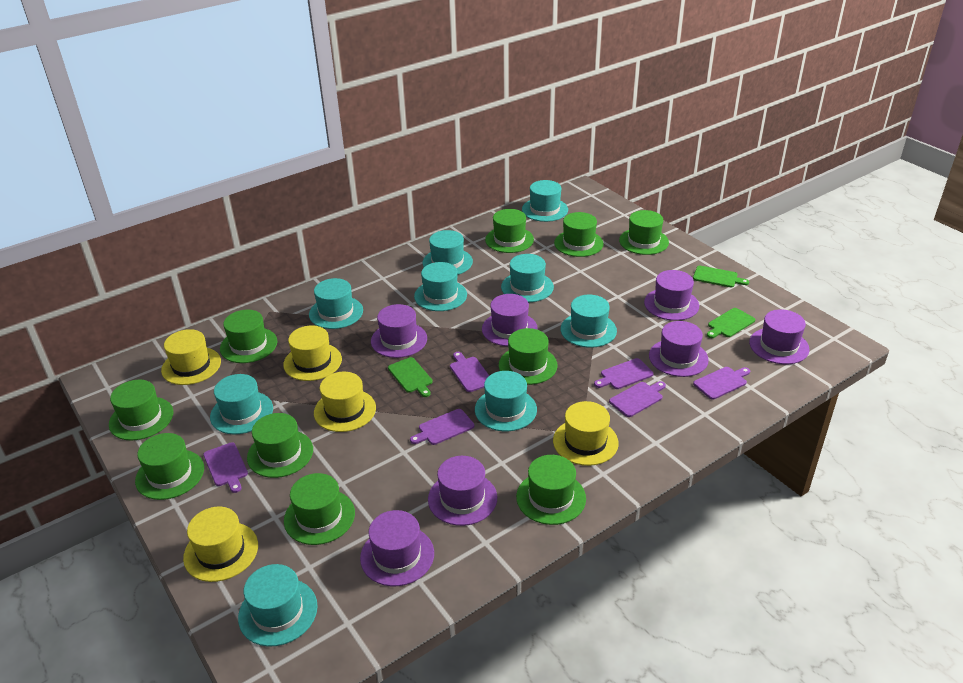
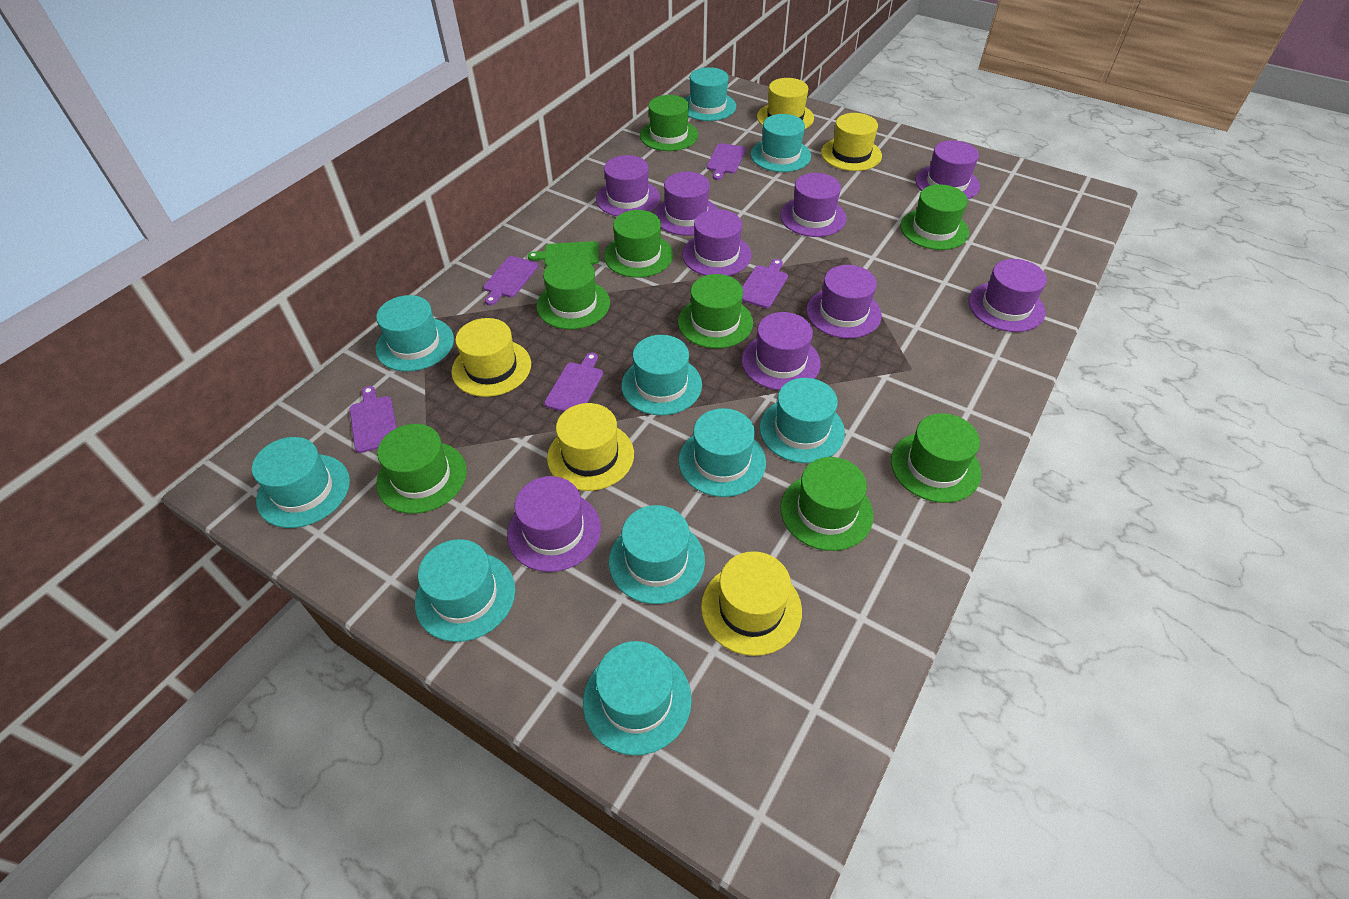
green cutting board: [388,357,433,397] [693,266,749,288] [707,308,755,338] = 3 -> [528,241,599,266] = 1
green hat: [109,380,173,440] [135,433,204,500] [220,310,278,363] [247,413,313,478] [284,473,355,545] [485,209,534,253] [499,328,557,385] [516,455,586,525] [554,212,604,257] [619,210,669,255] = 10 -> [376,424,467,514] [536,257,610,329] [604,210,673,278] [640,95,698,151] [678,274,753,349] [780,457,874,551] [891,413,981,503] [900,184,969,250] = 8
purple cutting board: [203,442,248,493] [410,409,474,445] [450,352,489,392] [594,358,654,389] [609,381,666,417] [693,367,750,400] = 6 -> [350,386,397,453] [483,256,538,306] [544,353,603,412] [707,143,746,180] [742,259,788,308] = 5
purple hat: [360,510,434,586] [371,304,427,358] [428,456,497,526] [482,294,538,346] [644,270,699,321] [649,321,709,377] [749,309,809,364] = 7 -> [507,476,601,572] [596,155,660,216] [654,172,717,236] [682,209,752,276] [741,312,821,390] [780,173,847,237] [806,265,882,338] [915,140,980,199] [968,259,1047,332] = 9
turquoise hat: [210,374,273,434] [238,564,318,647] [309,278,363,329] [414,262,467,311] [423,230,473,275] [475,371,537,431] [501,254,554,302] [522,180,568,222] [560,295,617,348] = 9 -> [252,437,350,528] [375,295,454,371] [415,539,515,642] [583,641,692,756] [609,505,705,604] [621,335,702,416] [678,408,766,497] [684,67,736,121] [751,114,811,172] [759,378,845,463] = 10

